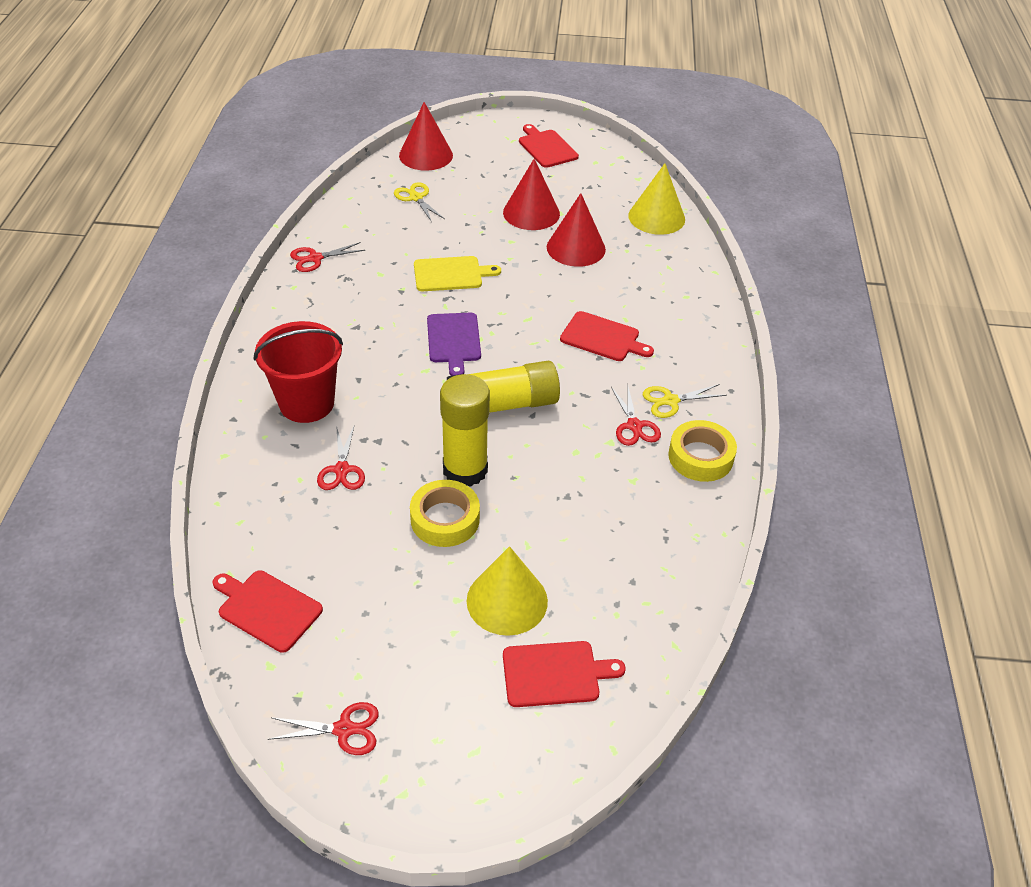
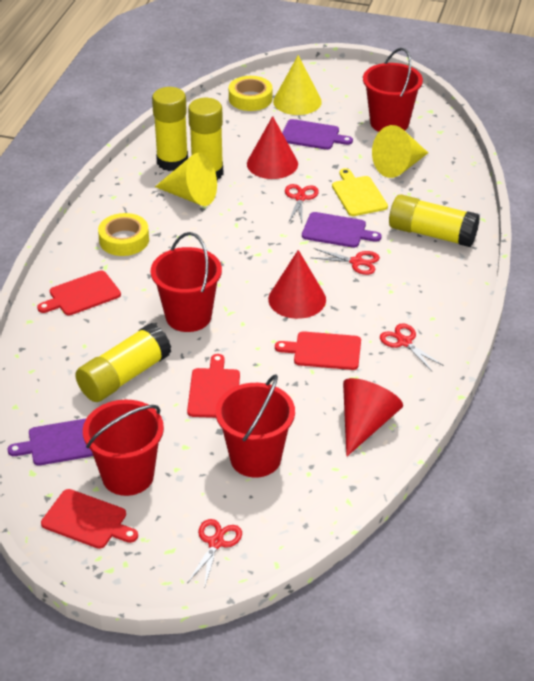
purple cutting board: [427,313,481,376] = 1 -> [8,418,93,466] [282,119,353,150] [302,212,382,248] = 3
red bucket: [254,321,343,423] = 1 -> [83,400,164,496] [151,232,222,332] [216,374,295,477] [363,48,423,132] = 4
yellow cone: [467,546,548,636] [628,164,685,235] = 2 -> [155,152,217,206] [273,55,322,115] [372,125,428,178] = 3
yellow glue stick: [440,374,490,487] [447,361,560,413] = 2 -> [75,323,171,402] [152,87,188,171] [188,98,223,180] [389,194,480,247] = 4
yellow scissors: [394,182,445,222] [643,384,726,418] = 2 -> none = 0

